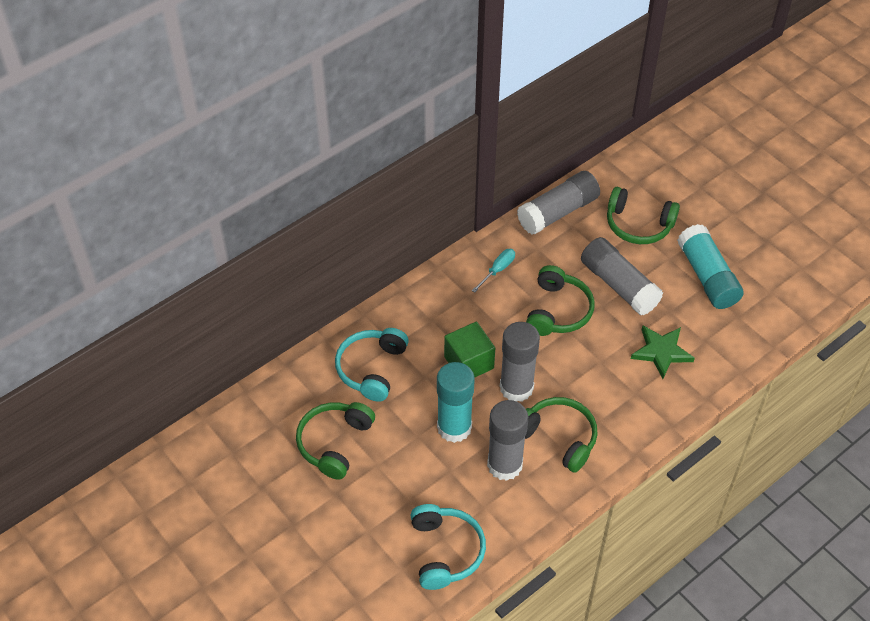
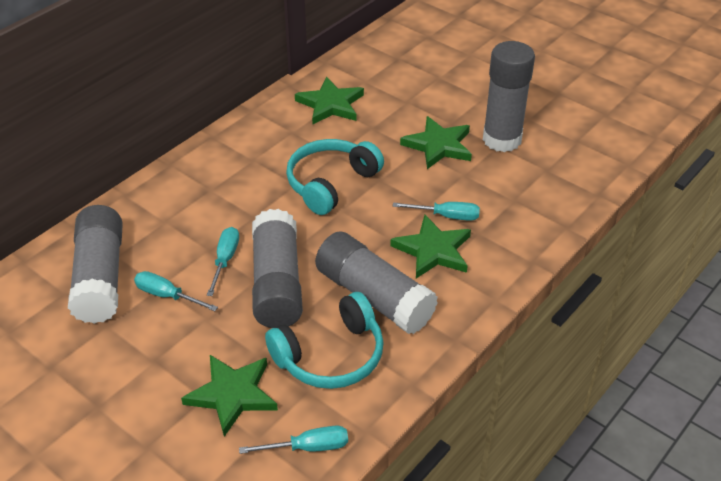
green cube: [444,322,495,377] = 1 -> none = 0
green headphones: [296,402,375,480] [525,397,598,473] [526,265,595,336] [607,187,680,244] = 4 -> none = 0
green star: [631,325,695,379] = 1 -> [181,355,278,437] [295,77,364,124] [390,215,471,279] [400,116,472,169] = 4
turquoise glue stick: [437,362,475,443] [677,224,744,309] = 2 -> none = 0
turquoise screwdriver: [472,249,515,293] = 1 -> [134,271,218,311] [207,227,239,296] [239,425,348,454] [393,202,480,221] = 4

